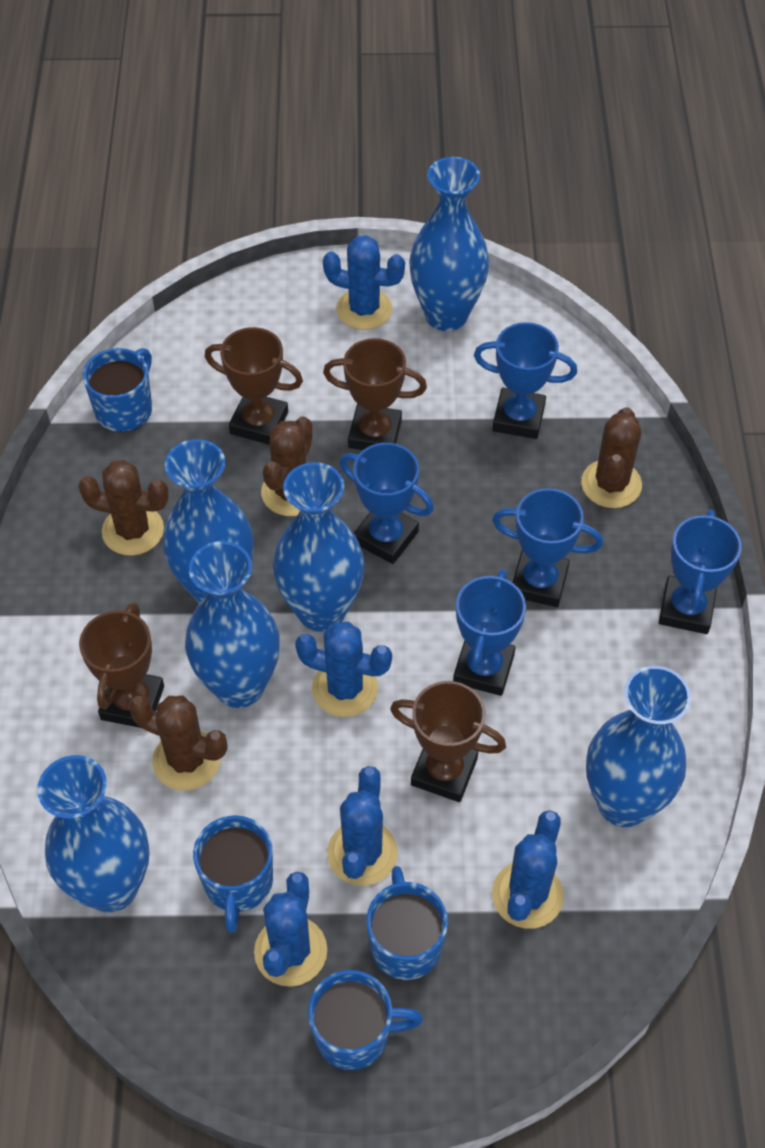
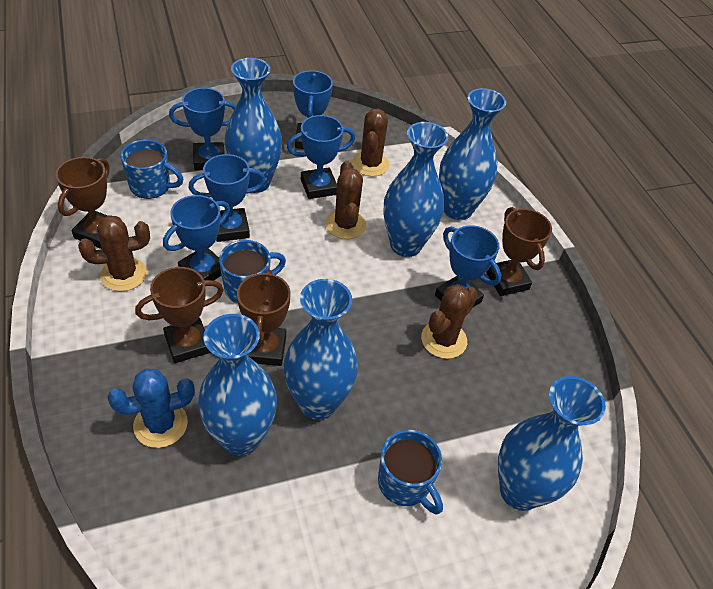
blue cactus: [254,872,327,987] [295,622,392,717] [323,235,405,330] [327,766,398,886] [492,810,564,929] = 5 -> [107,368,195,448] = 1
blue mug: [83,348,152,433] [193,815,273,933] [308,970,423,1070] [366,866,448,980] = 4 -> [120,140,183,199] [219,240,286,304] [378,430,443,515] = 3
blue trophy: [340,443,434,564] [453,569,526,696] [474,322,577,439] [492,488,603,607] [659,509,742,634] = 5 -> [163,195,230,280] [169,88,236,170] [189,154,266,242] [287,115,355,199] [293,70,333,149] [435,225,501,307] = 6

